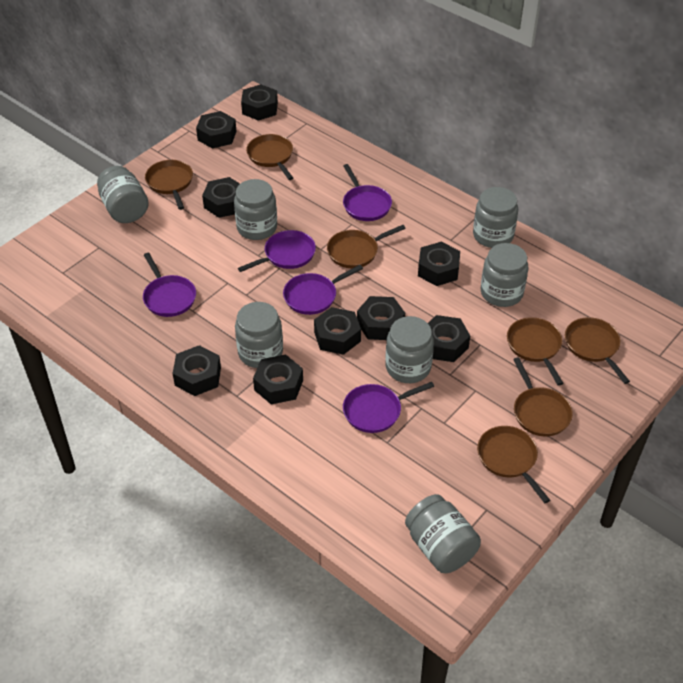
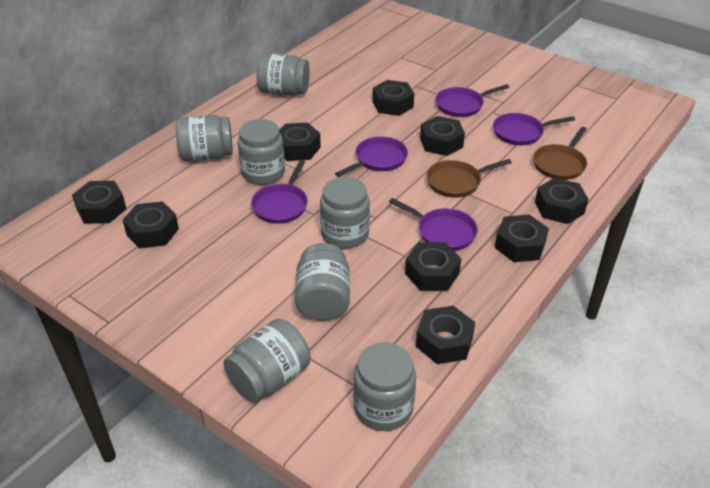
brown pan: [145,160,193,210] [246,134,293,180] [327,225,406,268] [477,426,550,503] [507,317,564,386] [513,357,573,437] [565,317,630,384] = 7 -> [426,159,512,198] [533,127,587,180] = 2

